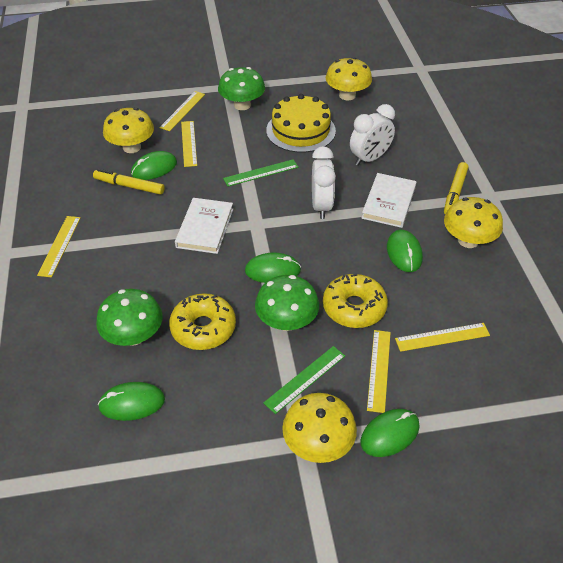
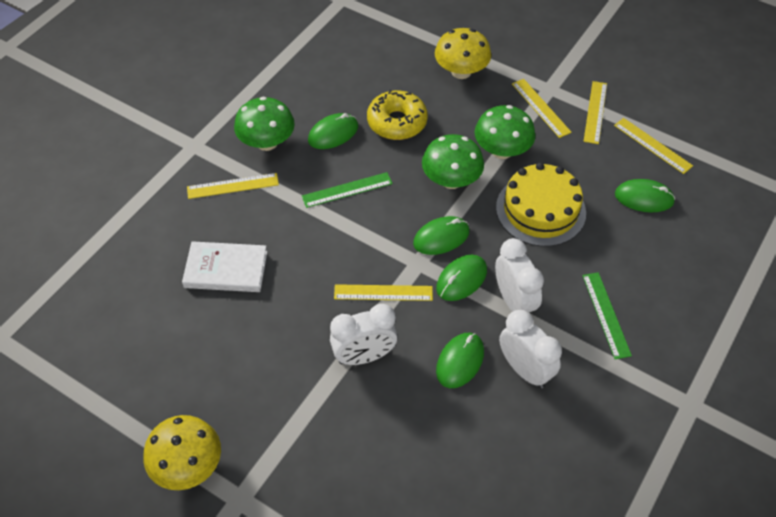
white book: [175,198,233,254] [362,173,417,228] = 2 -> [182,241,267,292] = 1
white clock: [312,146,336,219] [350,104,395,166] = 2 -> [330,304,398,365] [495,238,544,313] [499,310,562,388] = 3
yellow donut: [169,293,236,350] [323,274,388,328] = 2 -> [367,90,428,140] = 1
yellow marker: [93,169,165,195] [444,162,468,214] = 2 -> none = 0
yellow mushroom: [103,108,154,153] [282,393,357,463] [326,57,372,101] [444,197,503,248] = 4 -> [143,415,221,490] [435,28,491,79] = 2

